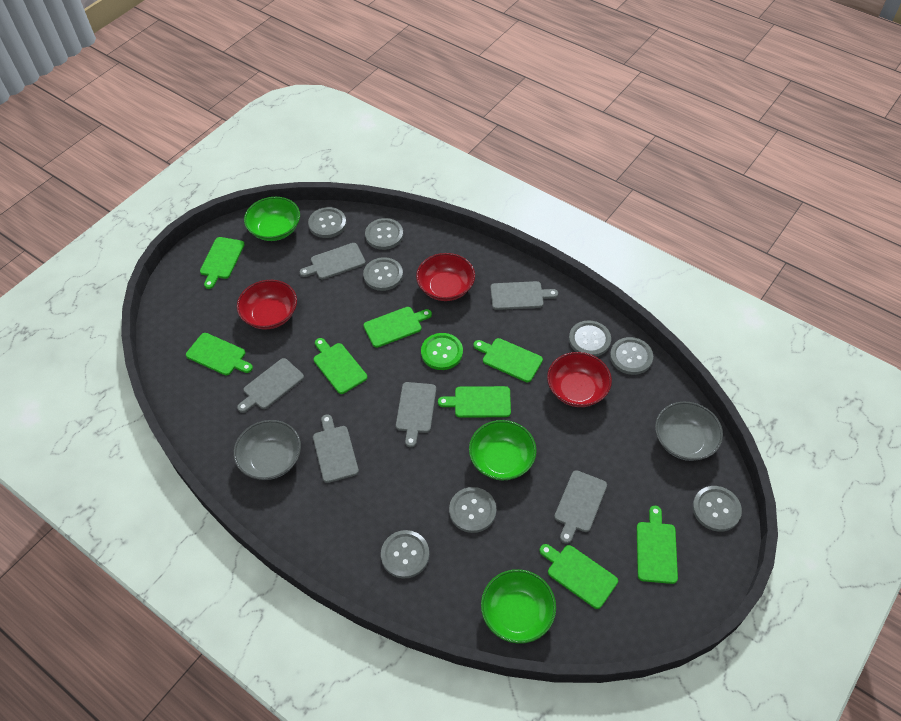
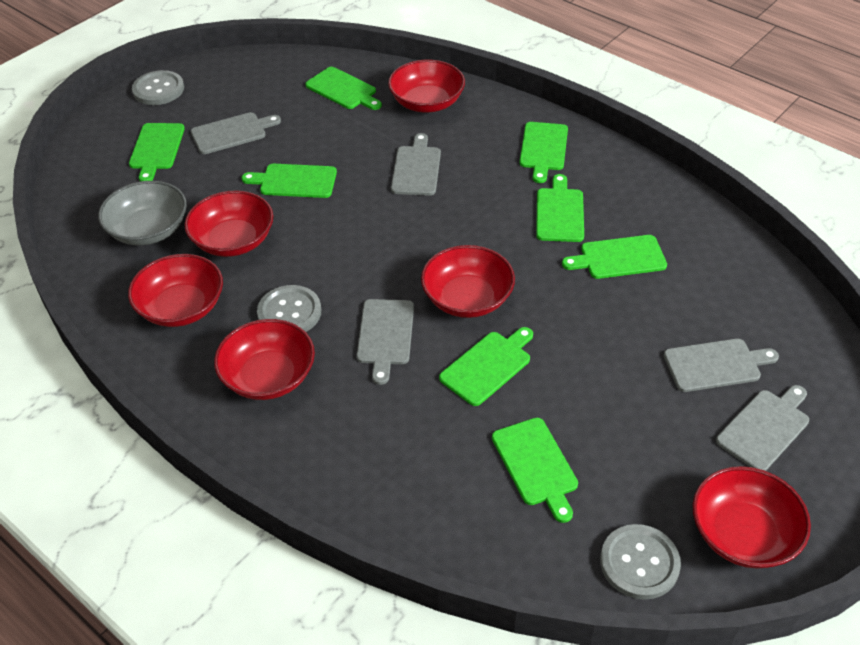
green bowl: [244,197,300,241] [469,420,537,481] [481,569,556,644] = 3 -> none = 0
green button: [421,333,463,370] = 1 -> none = 0
grey bowl: [234,420,301,480] [655,401,723,461] = 2 -> [98,181,187,246] = 1
grey button: [308,207,346,238] [363,257,403,291] [365,218,403,250] [381,530,429,579] [449,487,496,533] [569,320,611,357] [610,337,653,375] [692,486,742,532] = 8 -> [132,70,184,105] [257,285,321,332] [600,524,681,600] = 3
grey cutting board: [237,358,304,413] [300,243,366,280] [313,414,359,483] [396,382,436,447] [490,281,558,310] [554,470,607,544] = 6 -> [191,112,281,154] [357,299,414,385] [391,133,441,196] [664,339,779,392] [716,385,809,471] = 5
red bowl: [237,280,297,329] [416,253,475,301] [547,352,612,407] = 3 -> [128,254,223,327] [184,191,273,257] [214,319,315,400] [388,60,465,112] [421,245,515,318] [692,466,811,569] = 6

